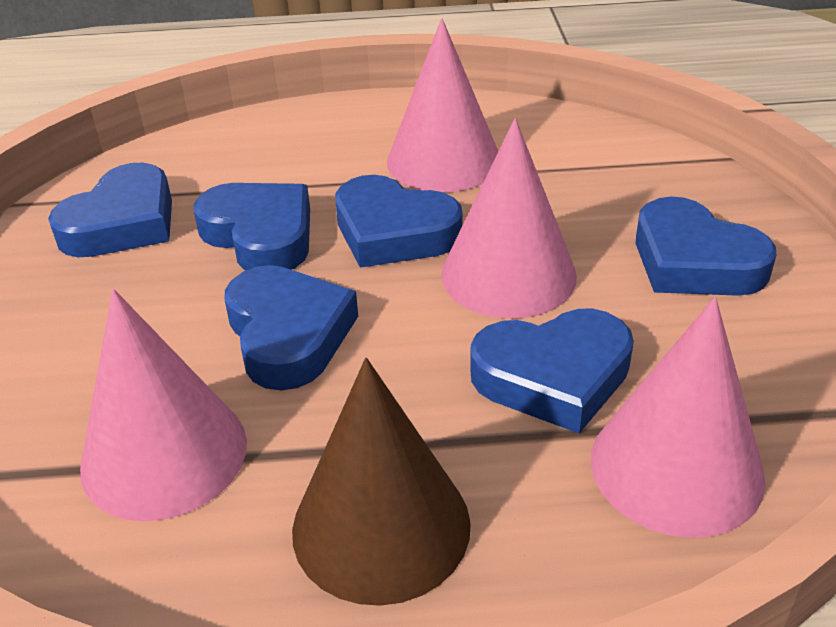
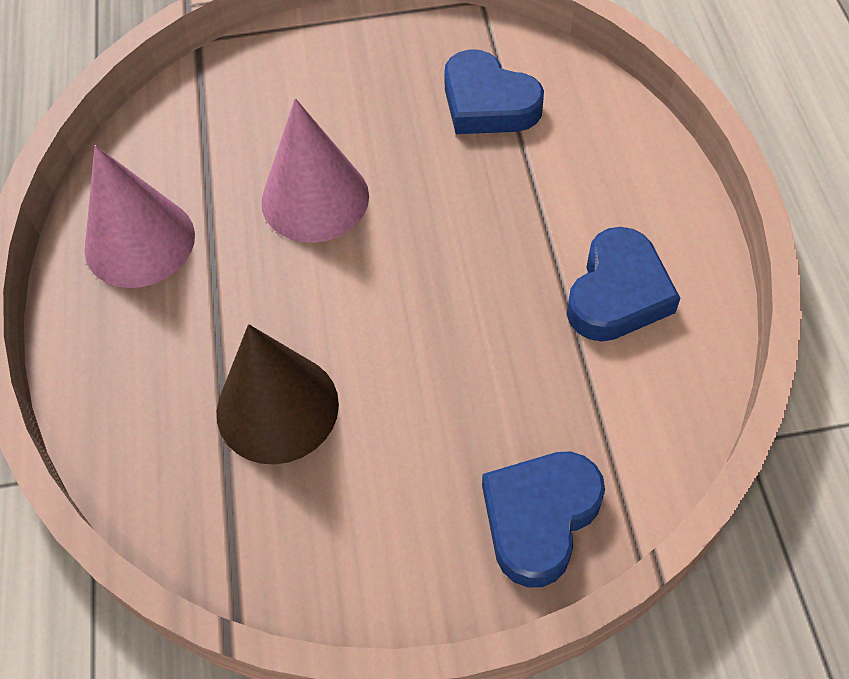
blue heart: [48,163,172,257] [194,183,310,270] [224,265,358,390] [335,175,463,268] [470,309,634,433] [635,197,776,296] = 6 -> [444,49,544,134] [482,451,605,587] [567,227,680,342] = 3
pink cone: [80,289,247,521] [387,18,498,192] [441,118,577,319] [591,297,766,538] = 4 -> [84,145,195,288] [261,98,369,243] = 2

